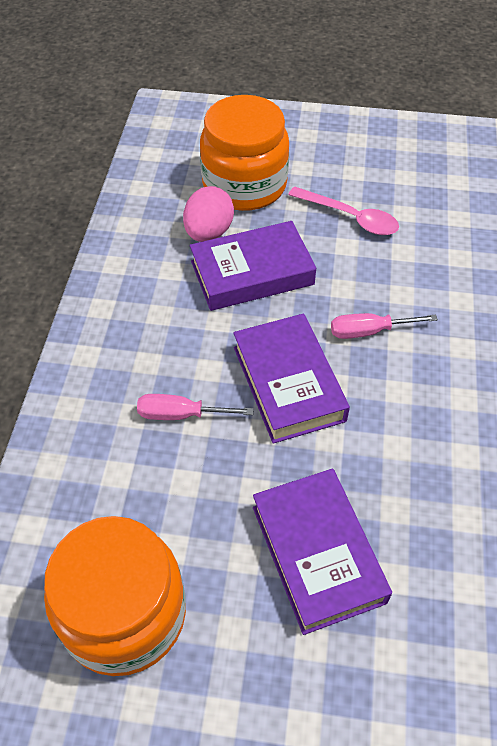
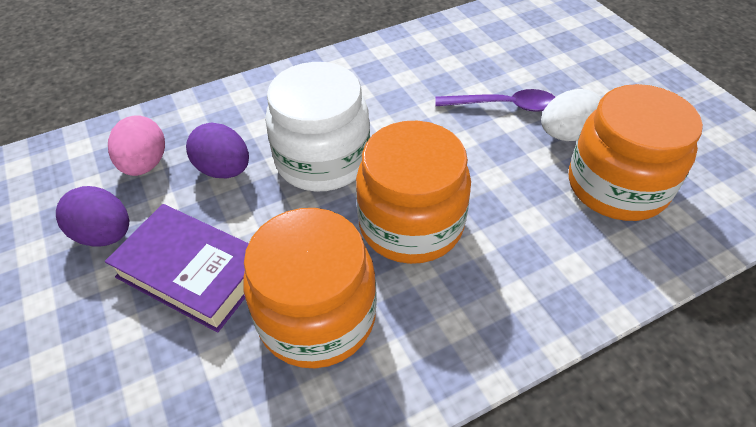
orange jar: [44,516,186,676] [200,95,289,211] = 2 -> [243,208,377,368] [356,121,471,264] [569,84,703,221] = 3
pink screwdriver: [137,394,254,420] [331,313,438,339] = 2 -> none = 0
pink spoon: [288,186,399,235] = 1 -> none = 0
purple book: [190,221,316,311] [233,314,350,444] [253,468,392,635] = 3 -> [105,204,249,333] = 1
purple egg: none = 0 -> [56,186,129,247] [186,122,249,178] = 2
purple spoon: none = 0 -> [436,89,555,112] = 1
white egg: none = 0 -> [541,89,601,141] = 1
white jar: none = 0 -> [265,62,370,191] = 1

